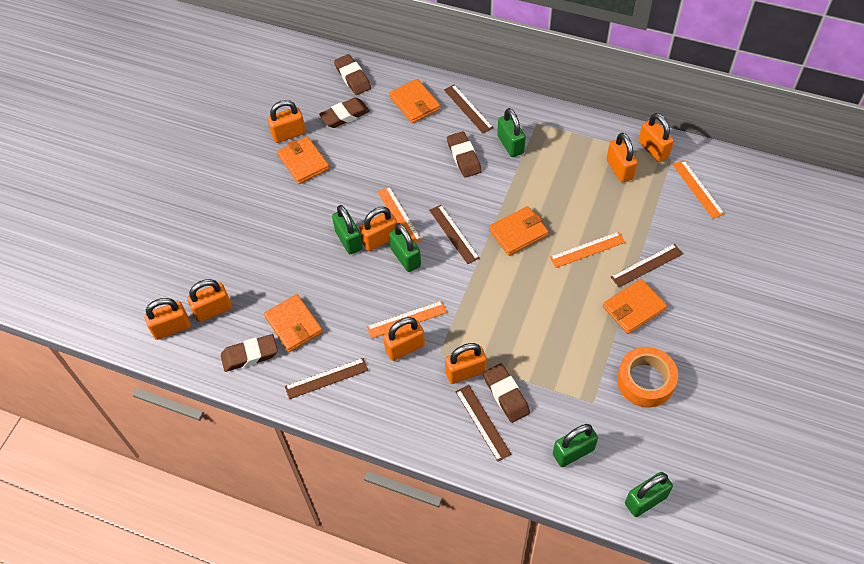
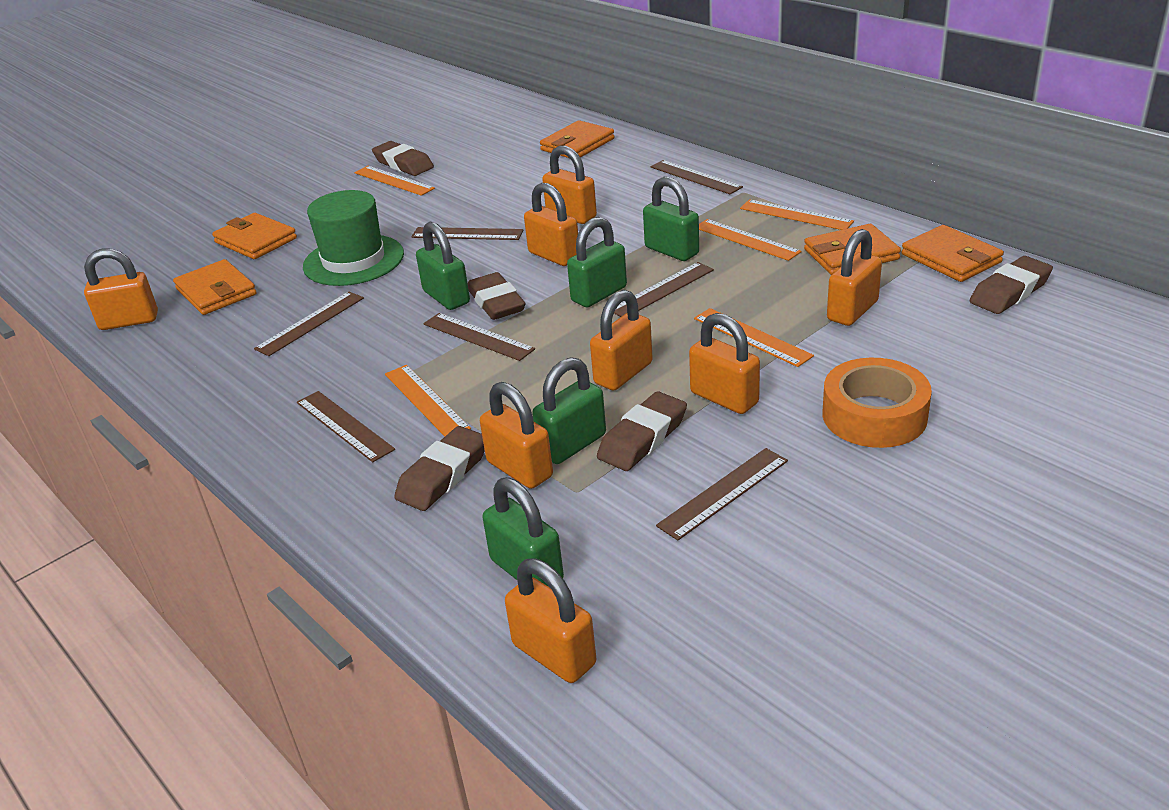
brown ruler: [285,358,368,399] [429,205,480,264] [444,84,493,133] [456,385,512,462] [611,244,683,287] = 5 -> [254,292,364,356] [297,391,395,462] [411,227,524,240] [423,313,535,361] [614,262,714,317] [651,160,743,194] [656,448,788,541] = 7
green hat: none = 0 -> [303,190,404,286] = 1
orange ruler: [367,301,447,339] [377,186,422,243] [550,232,625,268] [673,160,725,219] = 4 -> [354,166,435,196] [385,365,471,436] [694,308,814,367] [699,219,802,261] [740,199,854,230] = 5

